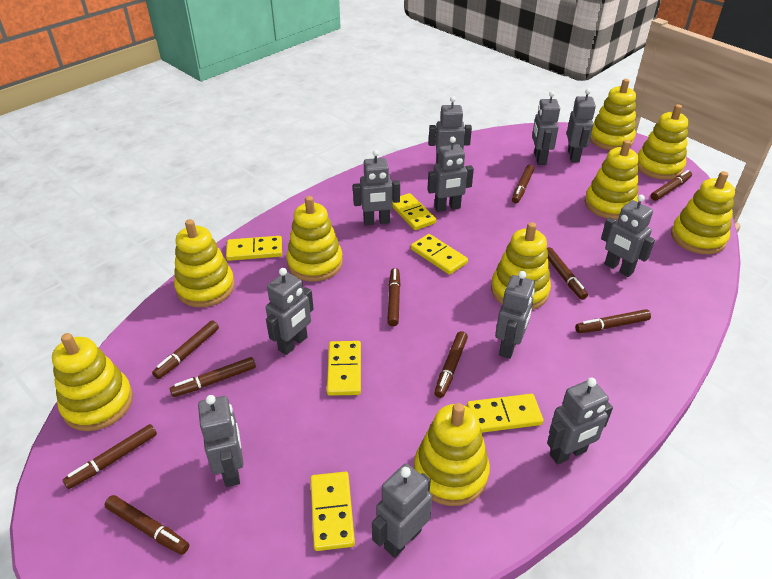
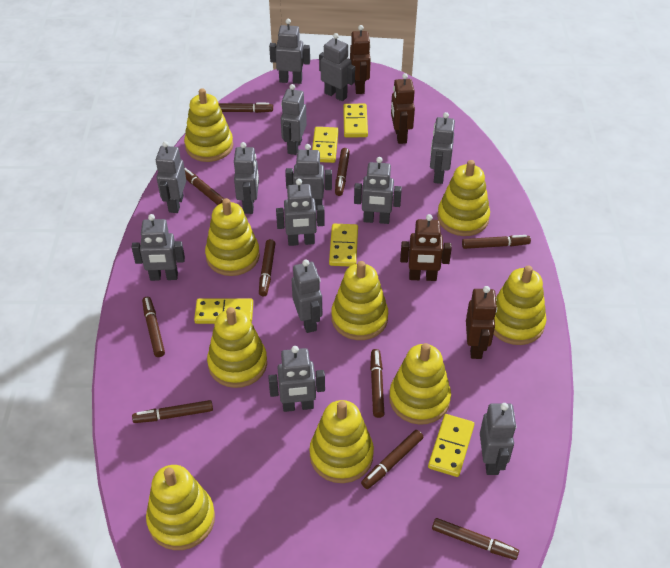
brown robot: none = 0 -> [350,25,371,94] [391,73,415,144] [400,214,452,281] [466,286,497,359] = 4
grey robot: [198,395,244,487] [266,268,314,355] [353,150,400,225] [372,463,432,558] [427,137,474,212] [429,96,472,164] [495,271,535,359] [532,91,560,165] [547,377,613,465] [567,88,596,162] [601,195,655,277] = 11 -> [132,214,185,281] [156,141,186,213] [234,142,259,214] [268,346,325,412] [269,19,310,84] [276,179,325,246] [281,84,307,155] [285,144,332,210] [292,260,322,333] [319,33,355,101] [354,157,402,224] [430,112,455,184] [480,403,516,475] = 13
yellow domino: [226,236,282,261] [310,472,355,551] [327,341,361,396] [392,193,436,230] [411,234,468,275] [467,394,544,433] = 6 -> [194,298,253,324] [312,127,338,163] [329,224,358,266] [343,104,368,137] [428,414,474,477] = 5

